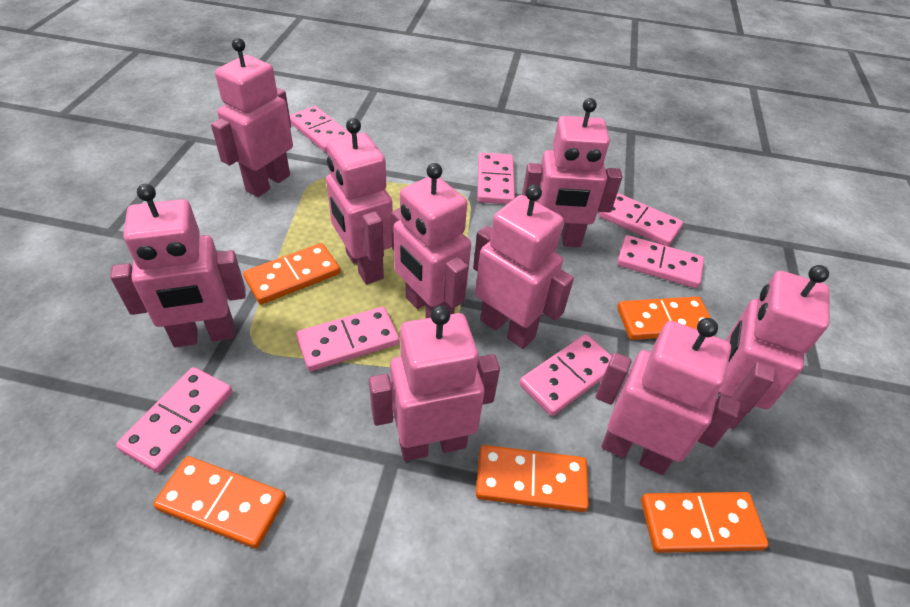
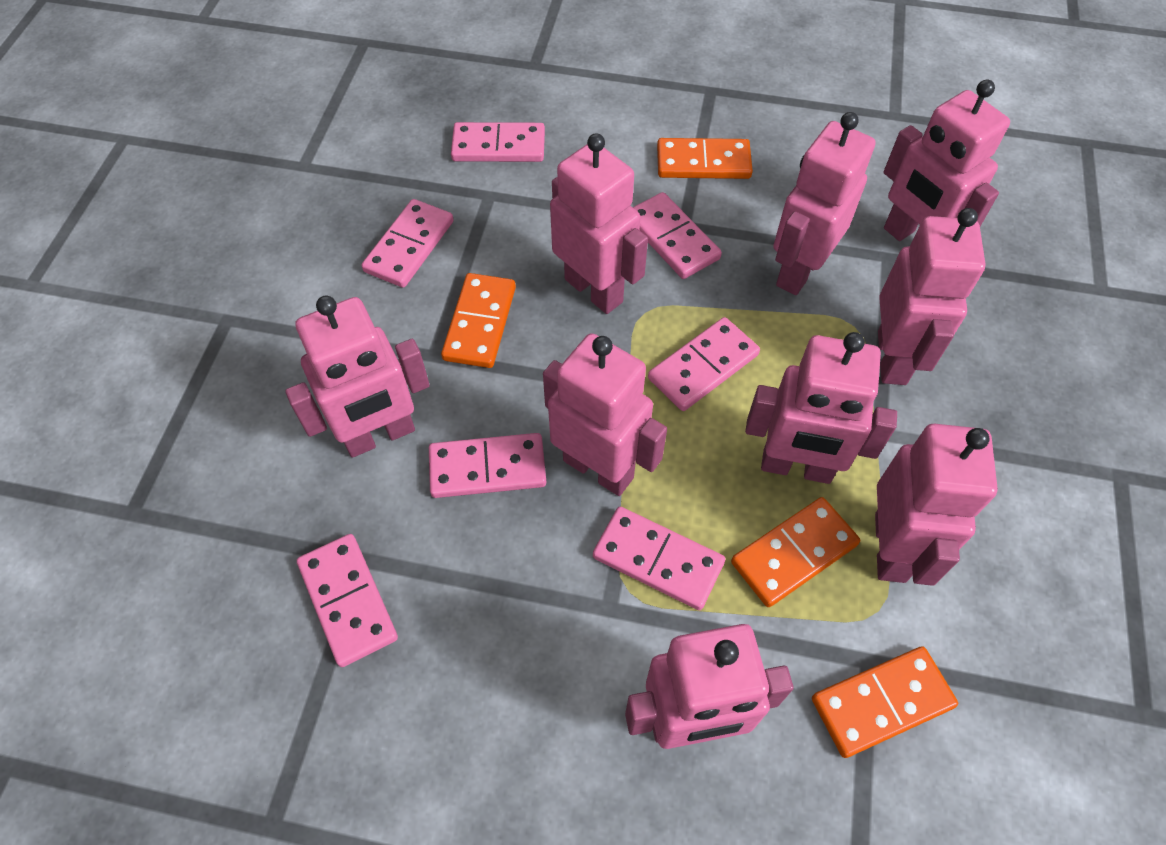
orange domino: [153,456,286,549] [243,243,340,304] [476,445,589,512] [617,297,711,340] [641,492,769,553] = 5 -> [441,273,516,368] [657,138,753,179] [731,497,860,607] [812,646,958,758] = 4

